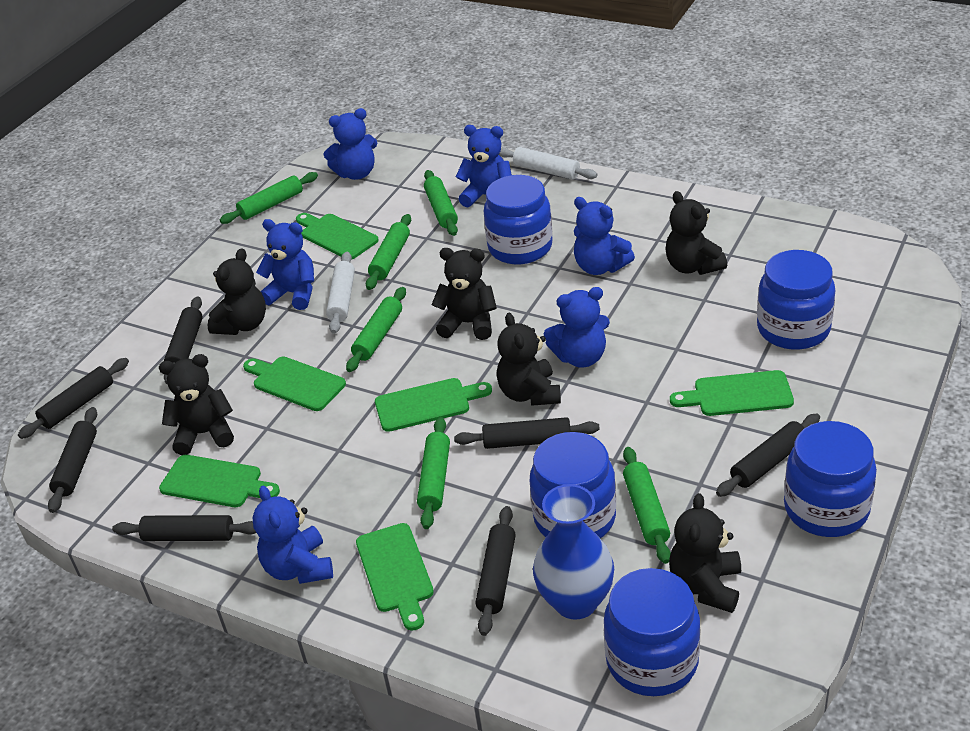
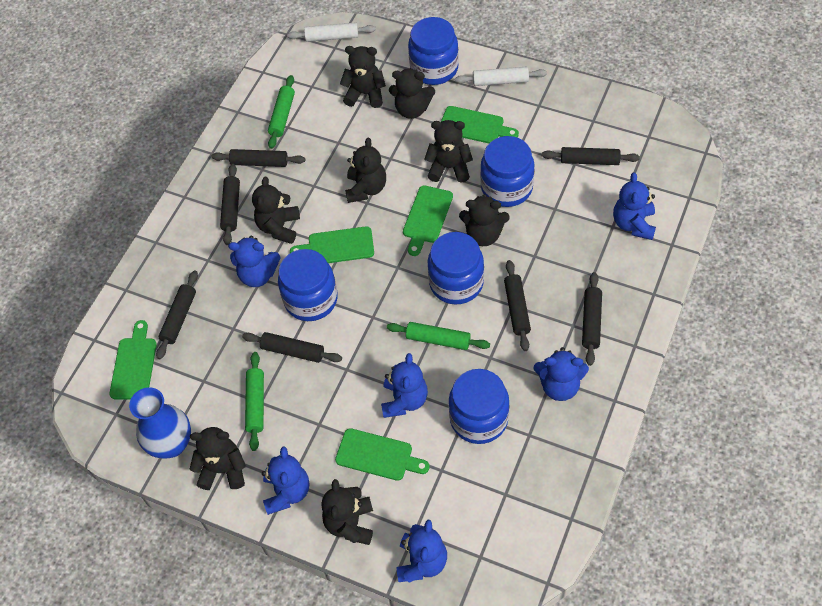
black teddy bear: [159,354,234,455] [208,248,266,335] [432,248,497,340] [497,313,561,406] [665,191,727,275] [669,493,741,613] = 6 -> [190,427,246,490] [252,177,300,244] [321,479,373,545] [340,46,386,108] [345,138,386,203] [389,68,435,119] [424,120,473,183] [459,194,510,246] = 8
green cutting board: [159,455,280,507] [243,357,346,411] [296,213,379,259] [356,523,434,631] [375,378,492,432] [670,370,794,416] = 6 -> [109,320,157,400] [290,226,374,263] [335,428,430,481] [403,185,453,256] [441,106,519,143] = 5
green rolling pin: [220,172,318,224] [346,287,406,372] [366,214,411,290] [417,417,450,529] [424,170,458,236] [623,447,671,564] = 6 -> [245,352,264,451] [268,75,295,149] [387,322,490,350] = 3

